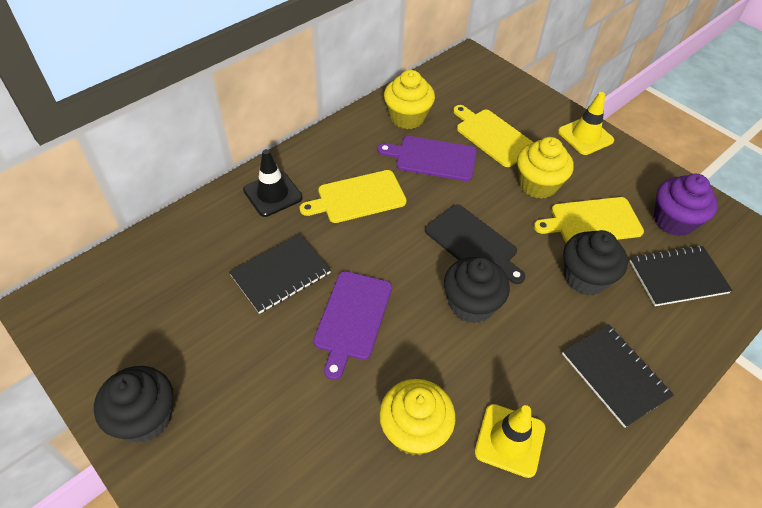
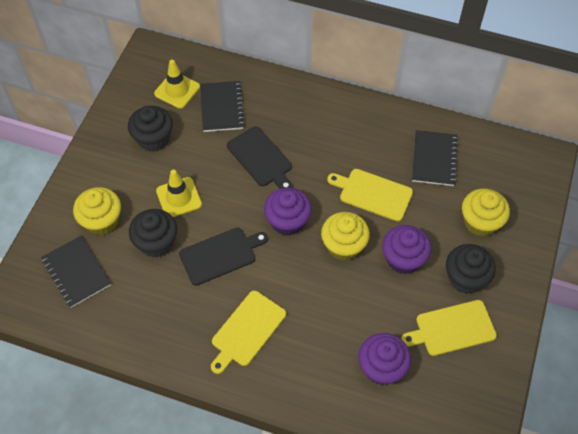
black cutting board: [425,204,525,284] = 1 -> [179,228,268,286] [227,126,292,189] = 2
black traffic cone: [243,149,303,217] = 1 -> none = 0
purple cupcake: [654,174,718,236] = 1 -> [264,187,312,236] [358,333,411,385] [382,225,431,274] = 3
purple cutting board: [313,271,392,380] [378,136,477,181] = 2 -> none = 0

